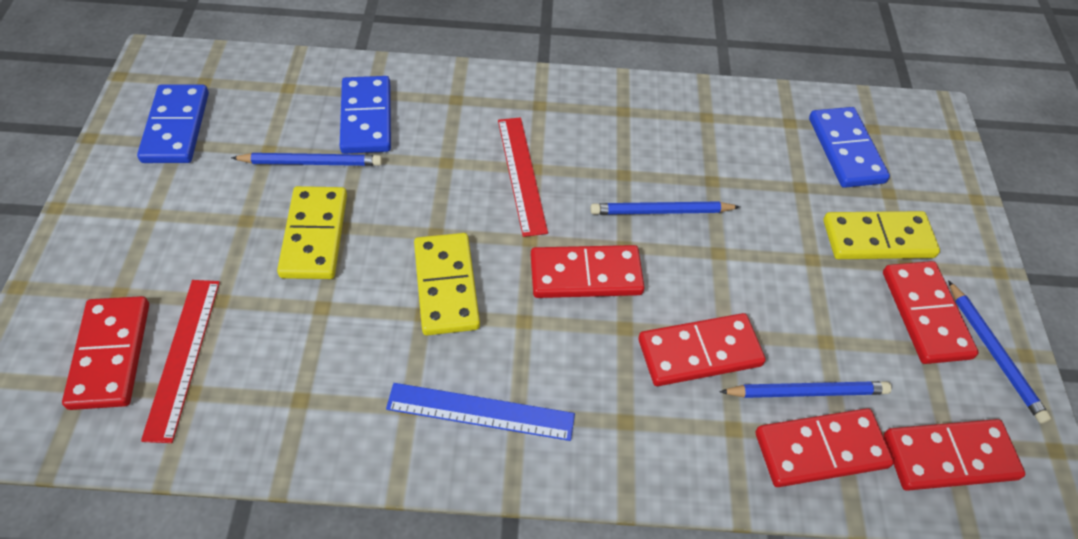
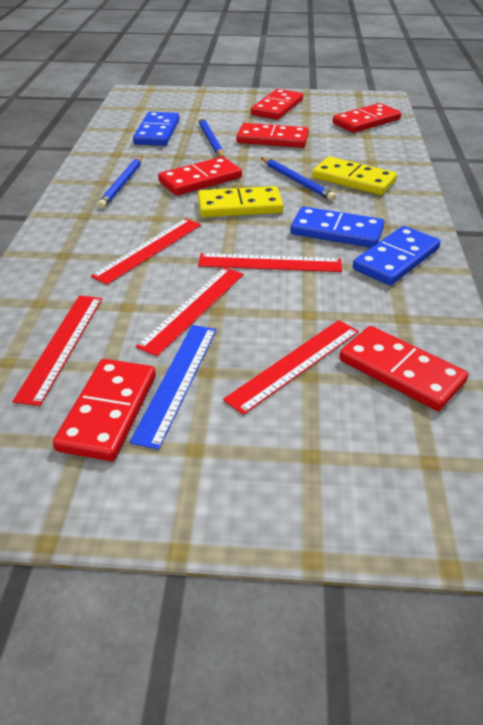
blue pencil: [231,153,382,166] [590,202,740,215] [719,381,891,398] [948,280,1051,424] = 4 -> [97,156,142,209] [198,117,224,157] [261,158,336,201] = 3
red ruler: [141,280,220,443] [498,117,548,237] = 2 -> [12,295,102,406] [91,218,201,285] [136,267,244,356] [198,253,342,272] [223,320,359,415] = 5
yellow domino: [277,186,347,279] [414,233,480,335] [823,211,940,259] = 3 -> [198,186,284,217] [312,157,397,195] = 2

